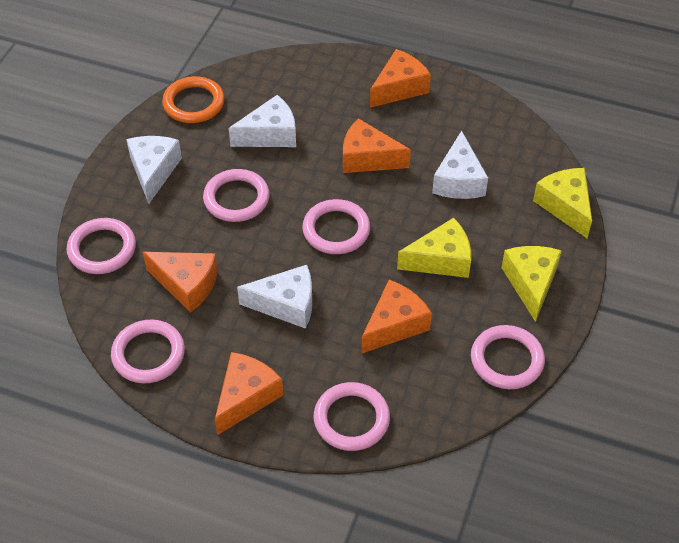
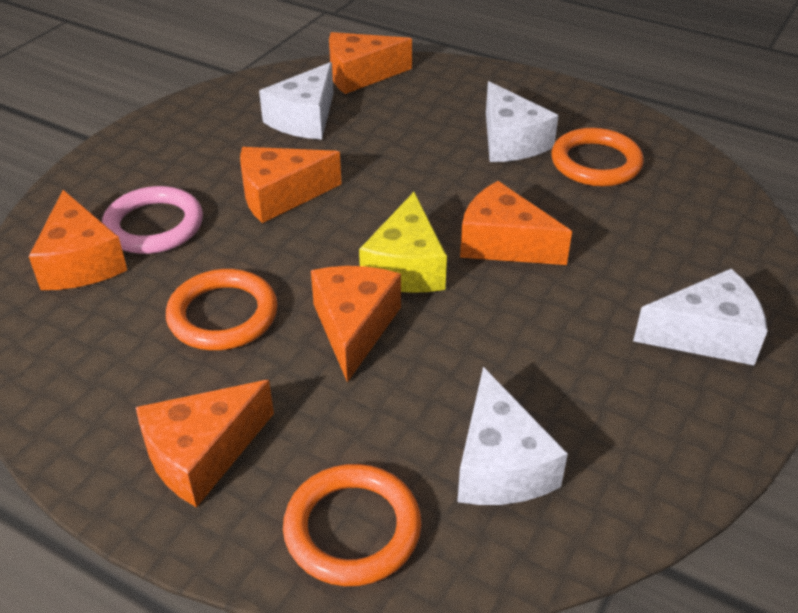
orange cheese: [143,252,218,313] [215,352,283,435] [343,118,411,173] [361,280,432,354] [370,49,431,108] = 5 -> [29,190,127,290] [136,380,274,508] [240,147,342,223] [311,266,401,382] [329,32,412,94] [460,181,572,265] = 6
orange ring: [162,76,225,123] = 1 -> [166,269,278,350] [283,464,421,586] [551,128,644,186] = 3
pink ring: [67,218,136,274] [111,320,185,383] [203,169,270,222] [302,199,370,254] [314,382,390,451] [471,325,545,389] = 6 -> [102,186,203,254] = 1
yellow cheese: [397,218,471,278] [501,246,562,322] [533,168,592,238] = 3 -> [359,192,447,293] = 1

